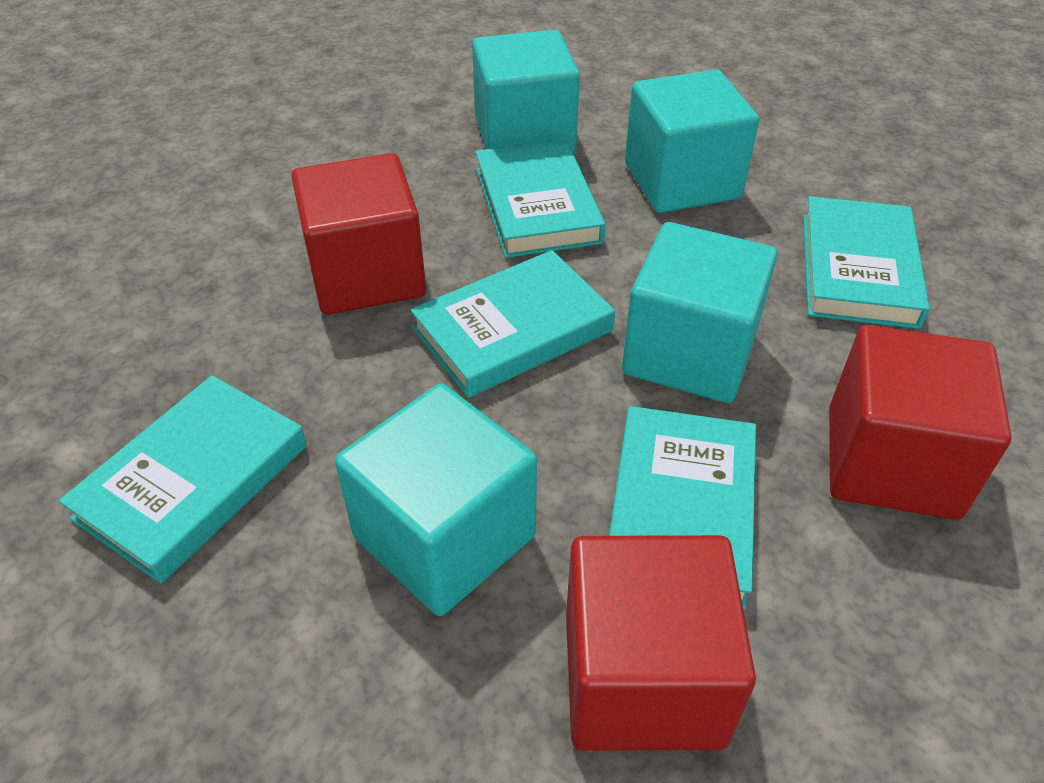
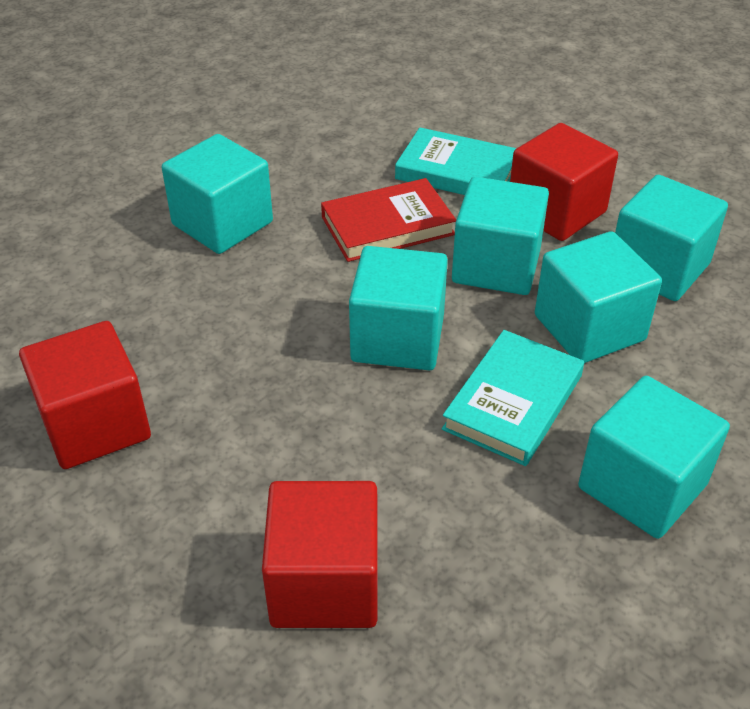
red book: none = 0 -> [321,178,456,262] = 1
turquoise book: [59,375,307,584] [410,250,615,398] [476,139,606,258] [609,406,756,610] [803,196,930,329] = 5 -> [395,128,516,195] [442,330,584,466] = 2
turquoise cube: [335,384,537,616] [472,30,580,153] [622,222,777,403] [625,70,759,213] = 4 -> [162,134,273,254] [349,246,448,370] [452,177,549,295] [535,231,662,363] [578,376,730,539] [615,175,728,301] = 6

